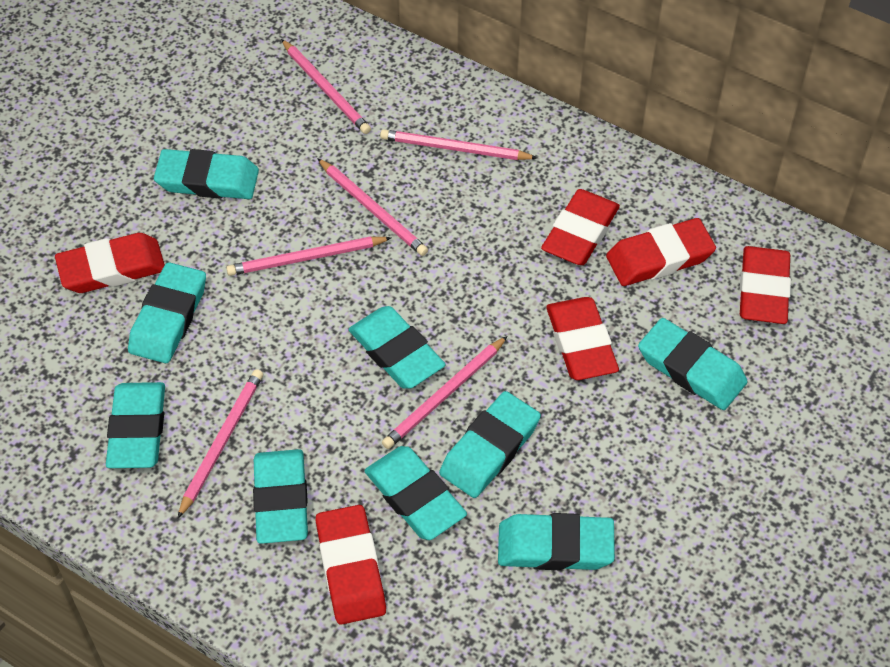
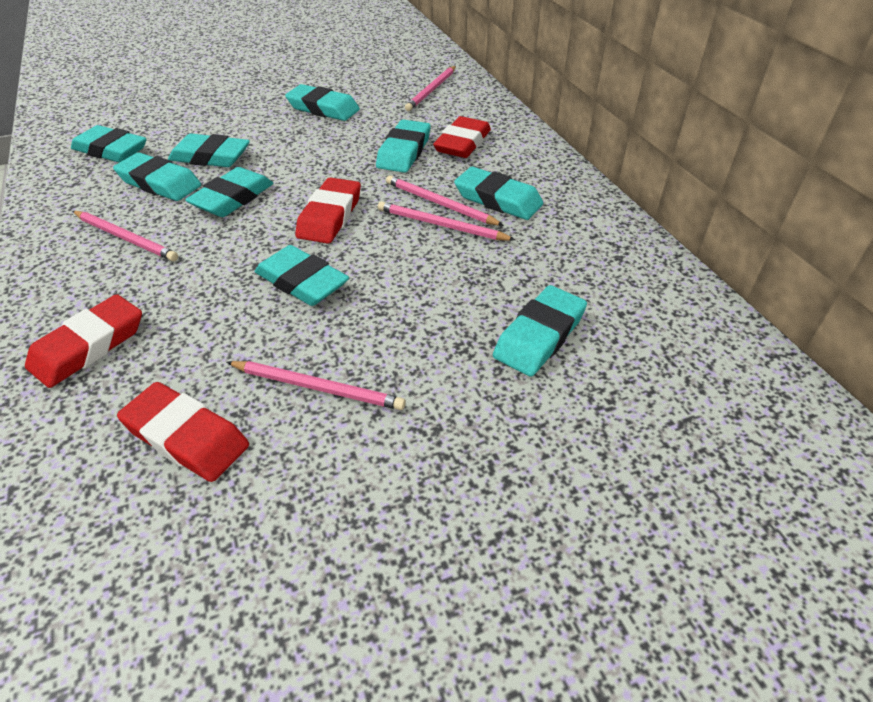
pink pencil: [177,369,263,519] [226,236,392,276] [281,39,371,134] [317,158,428,256] [380,129,537,160] [382,336,507,449] = 6 -> [73,211,178,261] [227,361,406,410] [378,201,515,241] [386,175,504,226] [405,66,456,111] = 5
red eraser: [55,233,165,293] [316,505,386,625] [541,189,620,265] [546,297,619,380] [606,218,716,286] [740,246,791,324] = 6 -> [25,294,142,388] [117,382,249,482] [295,177,361,244] [433,116,491,158] = 4

